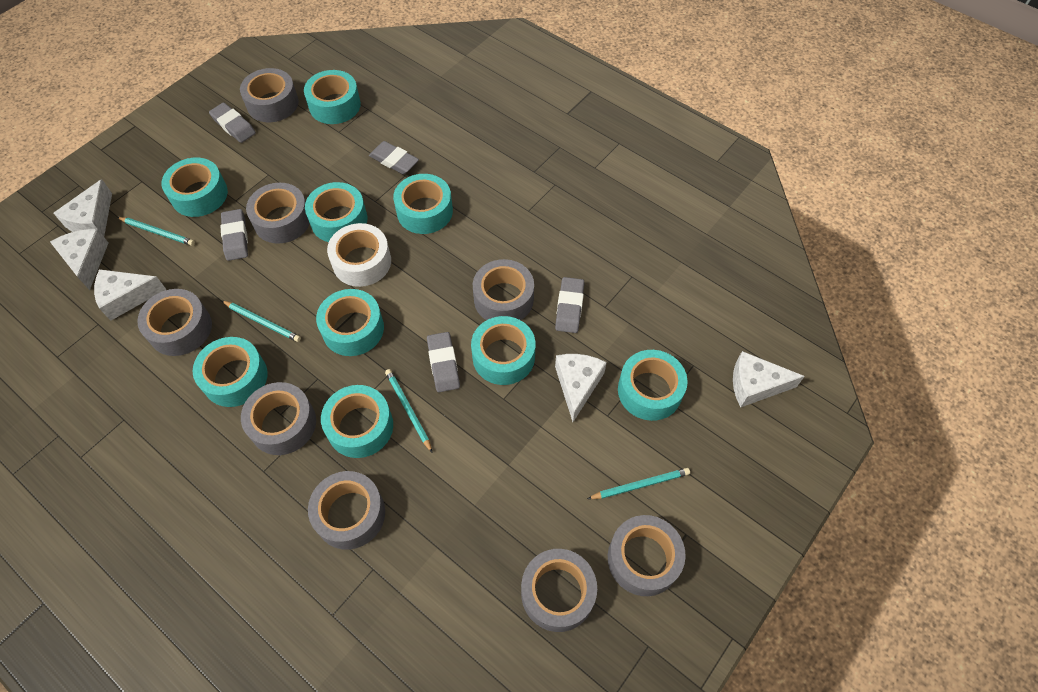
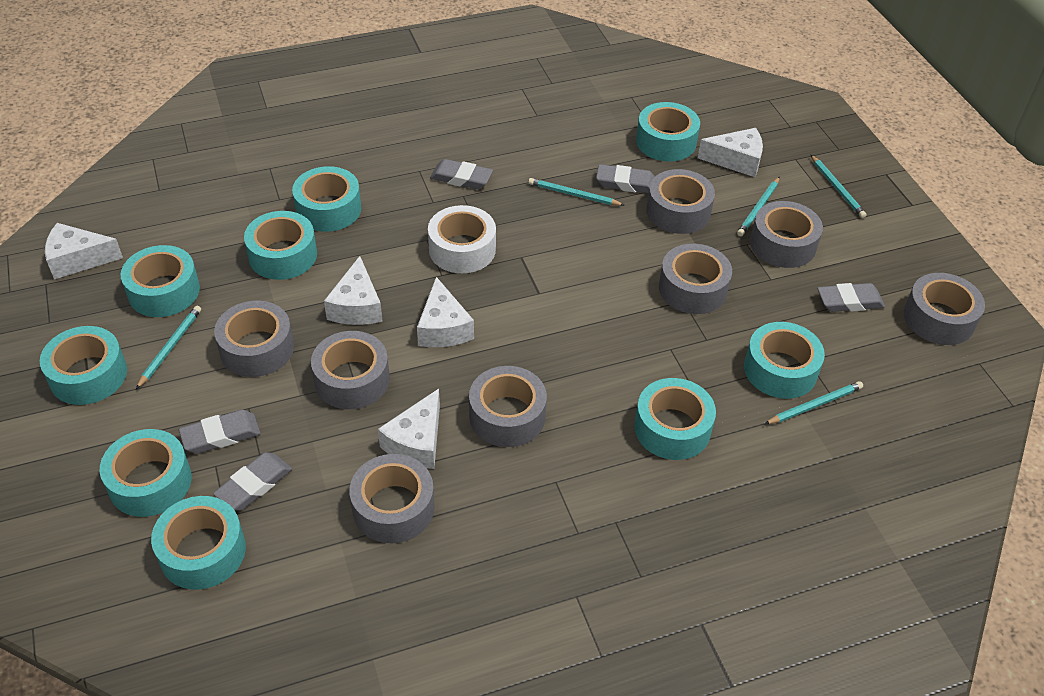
turquoise pencil: [117,217,195,246] [222,301,301,342] [385,369,433,453] [587,468,690,499] = 4 -> [136,306,201,389] [528,178,624,206] [737,177,780,236] [765,381,863,424] [811,155,867,218] = 5

